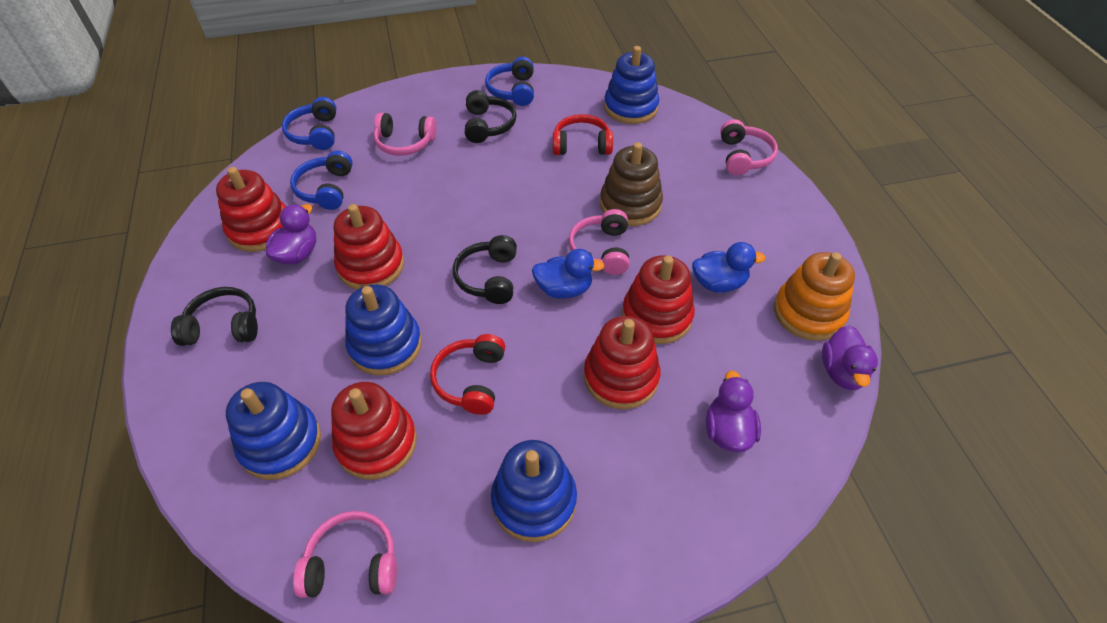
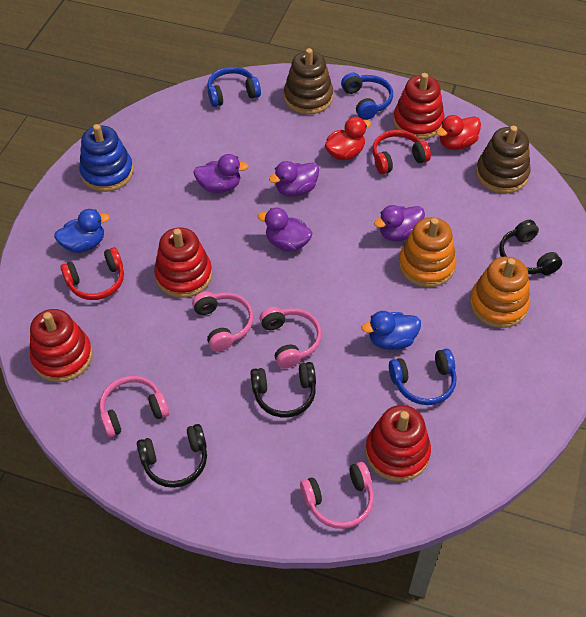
blue stacking toy: [226,382,321,480] [345,284,422,375] [491,440,577,542] [604,46,659,124] = 4 -> [79,124,134,192] = 1
brown stacking toy: [600,142,663,226] = 1 -> [284,48,333,115] [476,126,531,193] = 2
orange stacking toy: [774,252,855,341] = 1 -> [399,217,456,287] [470,256,530,328] = 2
purple duck: [266,204,316,265] [706,371,761,452] [822,325,878,390] = 3 -> [193,154,248,193] [258,208,313,252] [269,161,319,197] [374,205,425,241] = 4
red duck: none = 0 -> [325,117,371,161] [436,115,481,150] = 2
red stacking toy: [216,167,286,252] [331,382,417,480] [334,204,404,290] [584,316,660,409] [622,255,695,344] = 5 -> [30,309,93,382] [154,227,212,298] [365,405,431,482] [393,73,445,140] = 4

